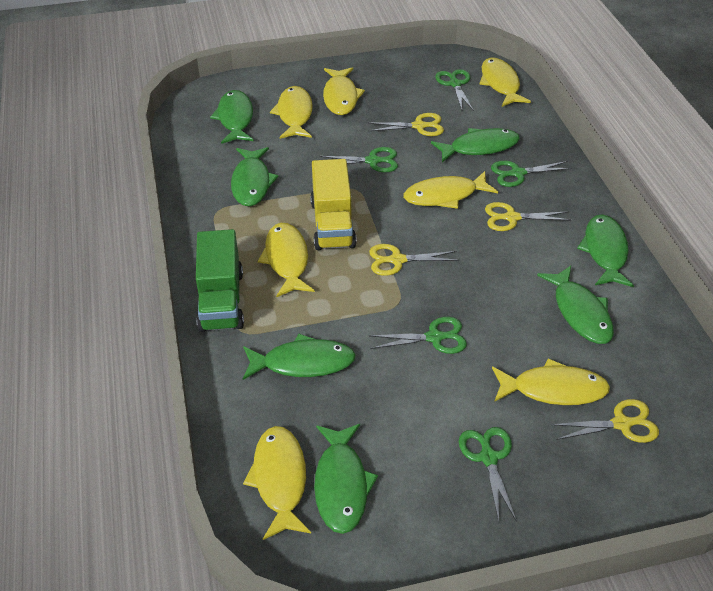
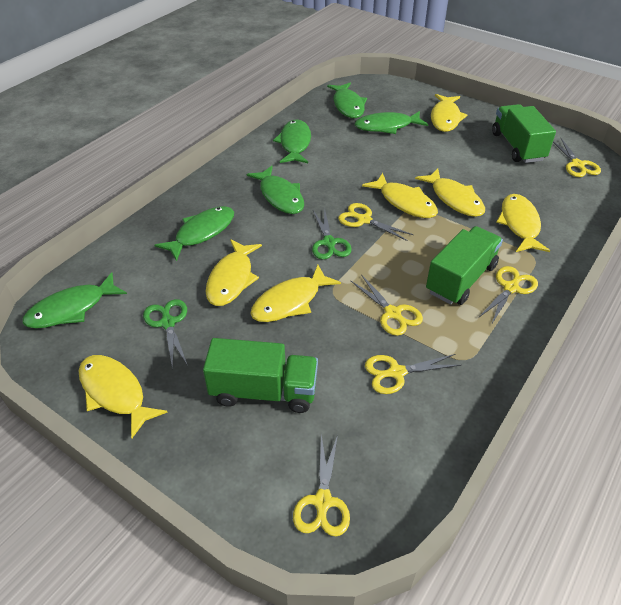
green fish: [210,90,254,144] [231,147,279,206] [243,334,356,380] [314,424,378,534] [431,128,520,162] [537,266,614,344] [577,214,634,287] = 7 -> [22,272,127,328] [154,206,234,261] [246,166,304,214] [273,119,311,163] [327,82,367,118] [355,111,428,134] = 6
green scissors: [319,147,398,172] [368,317,467,354] [435,69,474,111] [459,427,517,522] [491,161,572,187] = 5 -> [143,299,188,369] [312,207,352,260] = 2
green truck: [196,229,244,332] = 1 -> [203,338,318,413] [426,226,503,305] [492,104,556,163] = 3
yellow scissors: [369,113,444,136] [369,244,459,276] [485,202,570,231] [551,399,659,443] = 4 -> [293,434,350,536] [338,203,414,241] [351,275,423,336] [365,354,461,394] [479,266,538,325] [553,138,601,177] = 6
yellow truck: [310,159,357,250] = 1 -> none = 0

